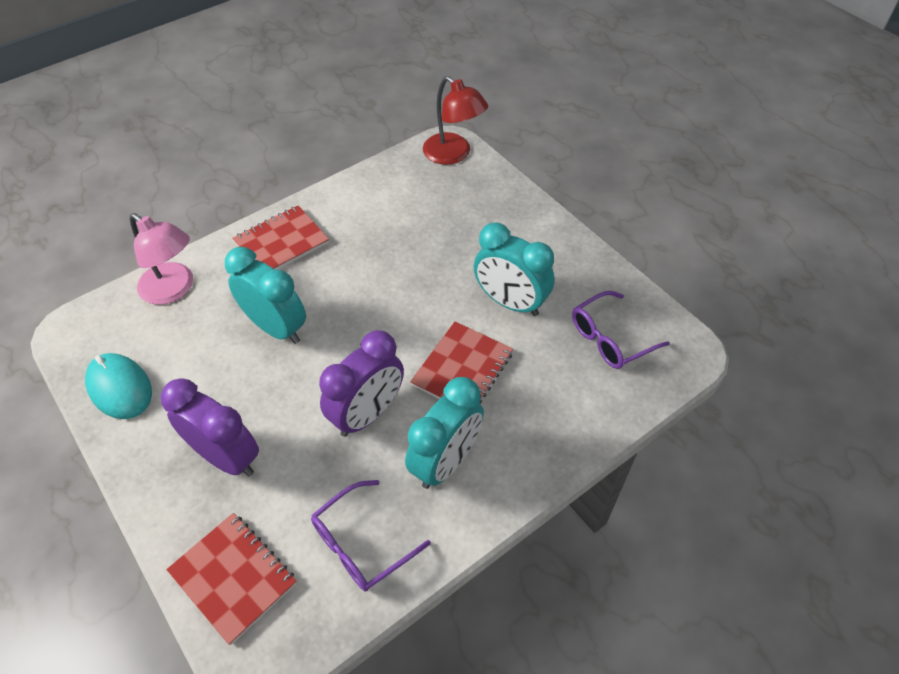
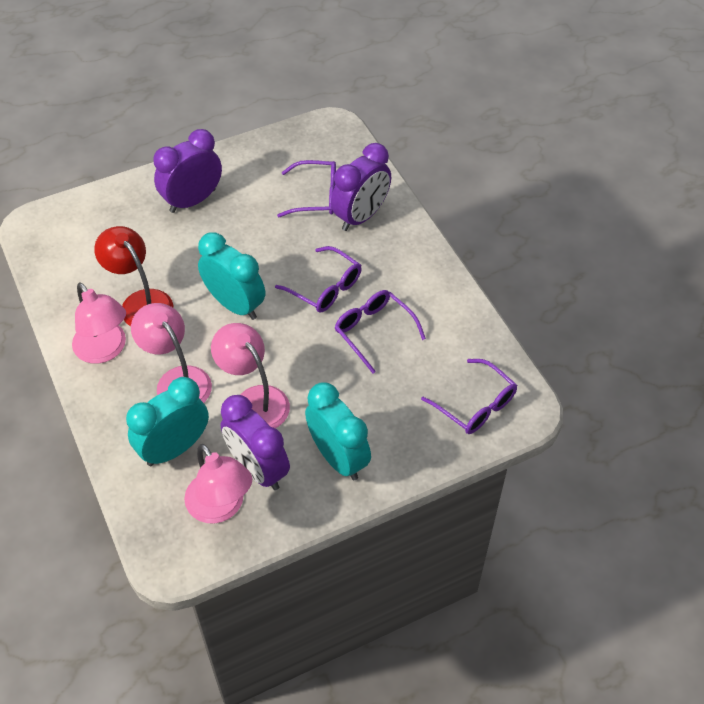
pink lamp: [130,213,193,305] = 1 -> [72,282,126,364] [131,303,212,403] [184,444,252,524] [211,323,290,428] = 4
purple clock: [161,378,259,476] [319,330,404,437] = 2 -> [153,129,222,213] [220,395,290,490] [331,143,391,231] = 3
purple glasses: [311,480,431,591] [572,291,670,369] = 2 -> [275,246,362,312] [277,160,336,218] [334,290,426,373] [421,359,517,434] = 4
red notebook: [166,513,297,645] [233,205,329,270] [410,322,513,404] = 3 -> none = 0
turquoise mouse: [85,353,152,419] = 1 -> none = 0

